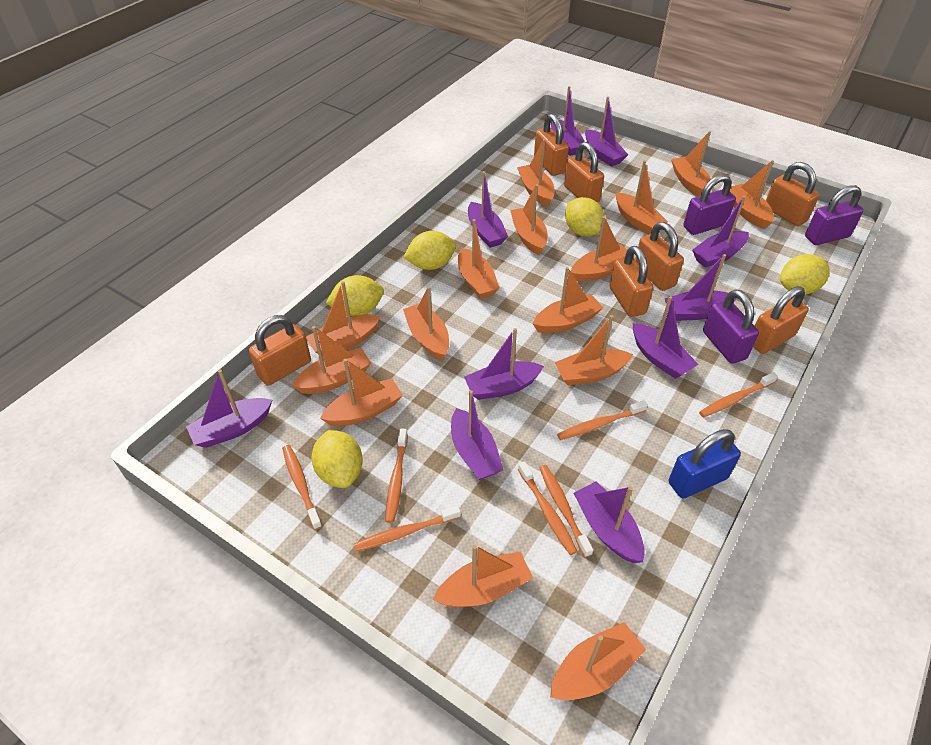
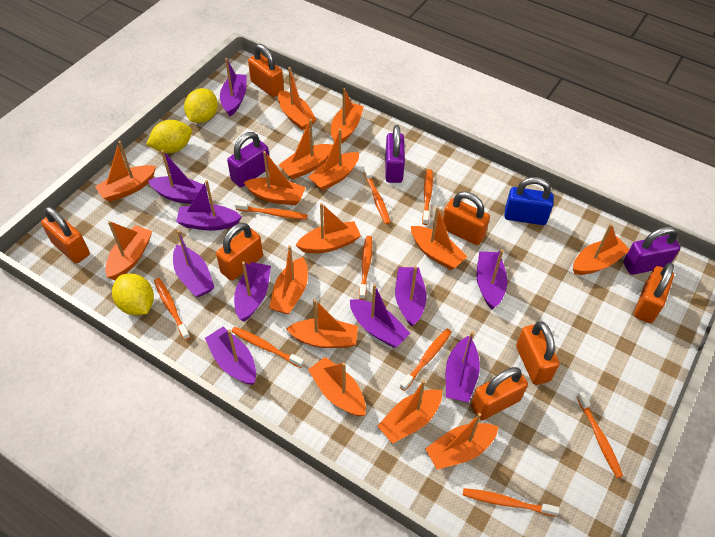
orange toothbrush: [282,445,322,530] [354,506,461,551] [385,428,408,523] [518,461,577,555] [539,465,593,557] [557,400,648,440] [699,372,778,418] = 7 -> [154,278,190,340] [231,327,304,368] [235,201,308,220] [359,236,372,300] [364,167,391,224] [400,329,452,391] [422,169,433,225] [463,488,559,517] [577,392,623,478] = 9
yellow lemon: [312,430,363,488] [326,275,384,316] [403,231,456,270] [565,197,605,236] [780,254,830,294] = 5 -> [112,273,154,315] [146,120,192,153] [184,88,218,123] = 3

